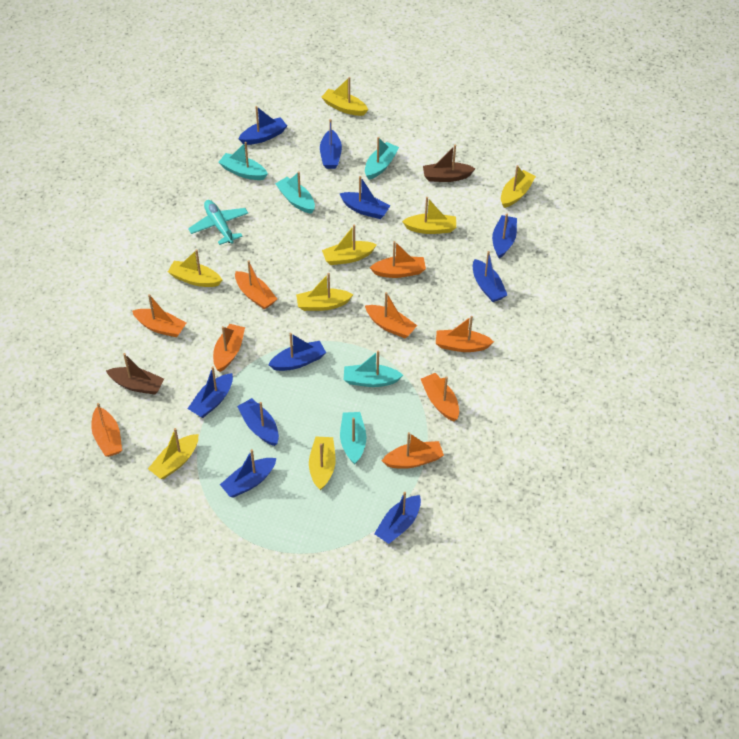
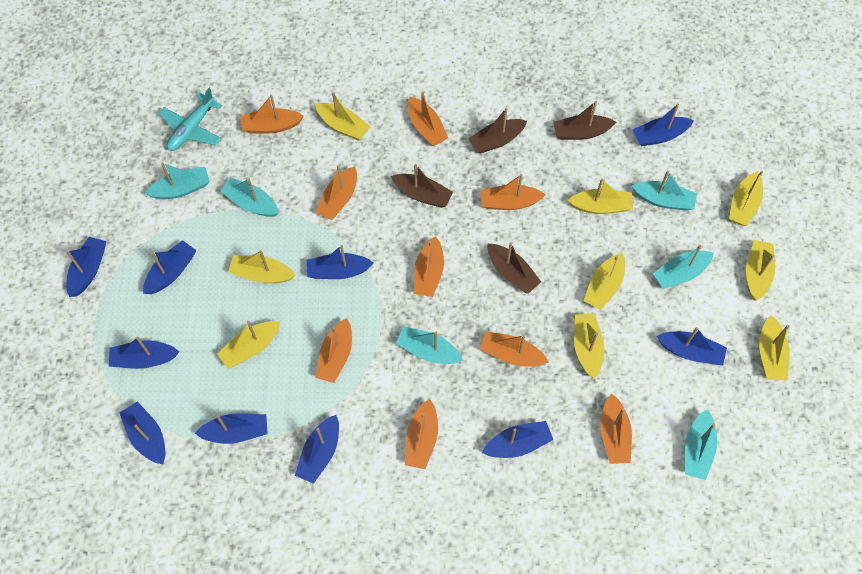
brown boat: [106,353,164,395] [423,145,476,182] = 2 -> [391,164,453,208] [468,108,527,154] [488,242,541,294] [553,101,616,140] = 4
turquoise boat: [218,142,268,180] [275,171,315,214] [340,412,366,465] [344,350,403,387] [365,137,399,180] = 5 -> [145,162,210,199] [220,178,279,217] [396,326,464,364] [632,170,697,211] [653,245,714,289] [685,409,717,480] = 6
yellow boat: [148,428,198,479] [168,249,222,287] [296,273,353,311] [309,437,336,491] [322,77,368,116] [322,225,377,265] [402,197,456,234] [501,165,536,208] = 8 -> [217,321,280,369] [228,250,296,283] [315,92,370,140] [567,178,633,214] [574,313,604,379] [583,253,625,310] [729,171,763,226] [746,240,775,301] [759,315,790,381] = 9

